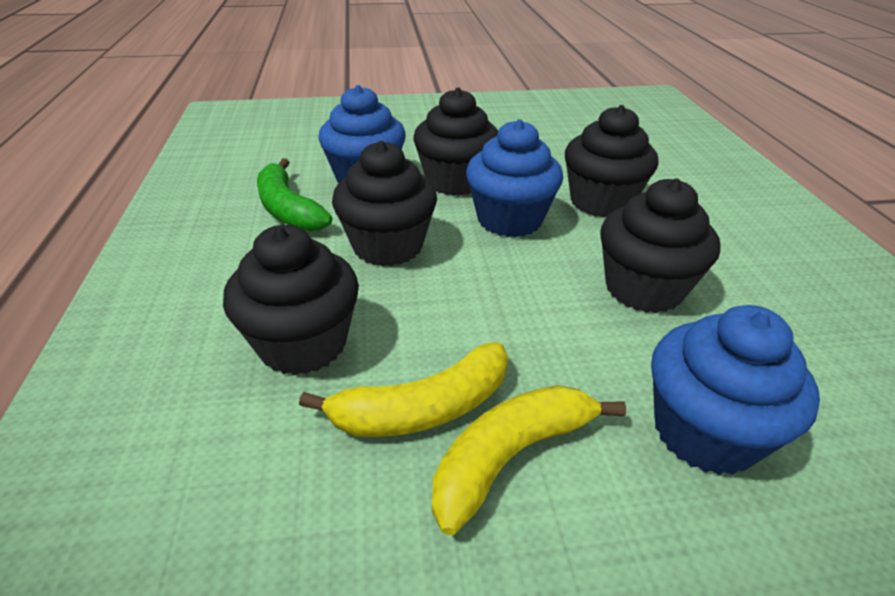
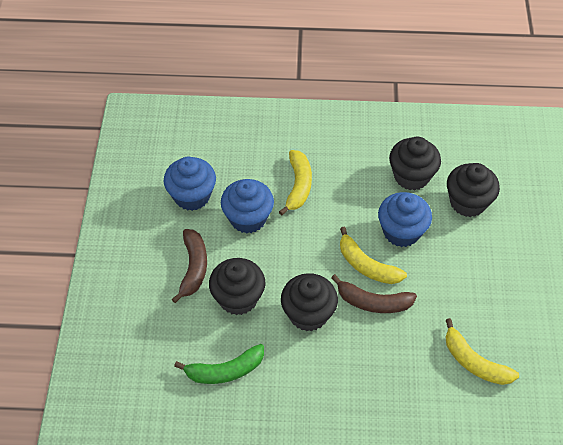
black cupcake: [223,225,359,375] [332,141,437,266] [413,88,498,196] [565,105,658,218] [600,178,721,313] = 5 -> [209,258,265,315] [281,273,338,331] [389,137,441,191] [447,163,500,217] = 4
brown banana: none = 0 -> [172,229,207,303] [331,274,417,313] = 2
yellow banana: [299,342,508,437] [432,385,626,535] = 2 -> [279,150,312,215] [340,227,407,284] [445,318,519,385] = 3

